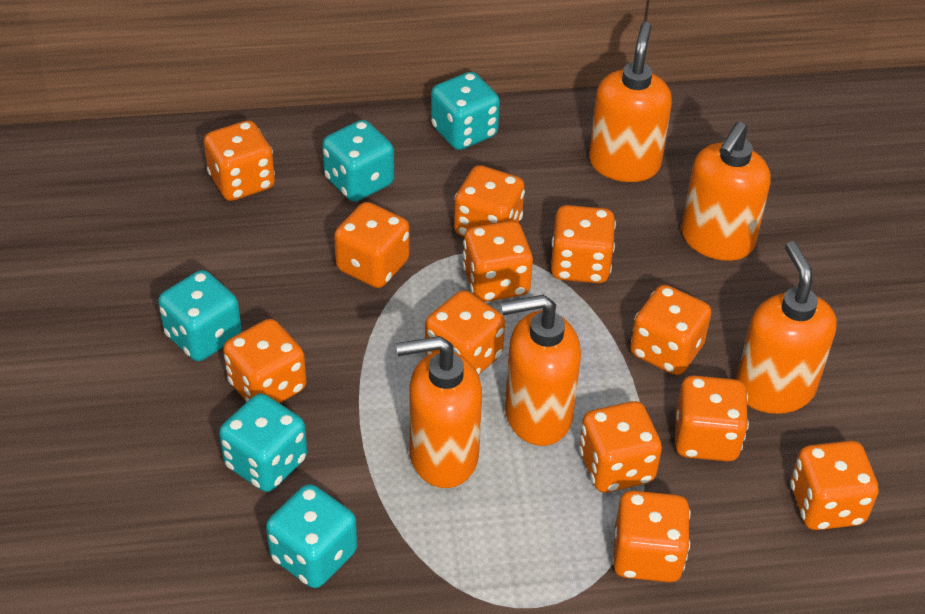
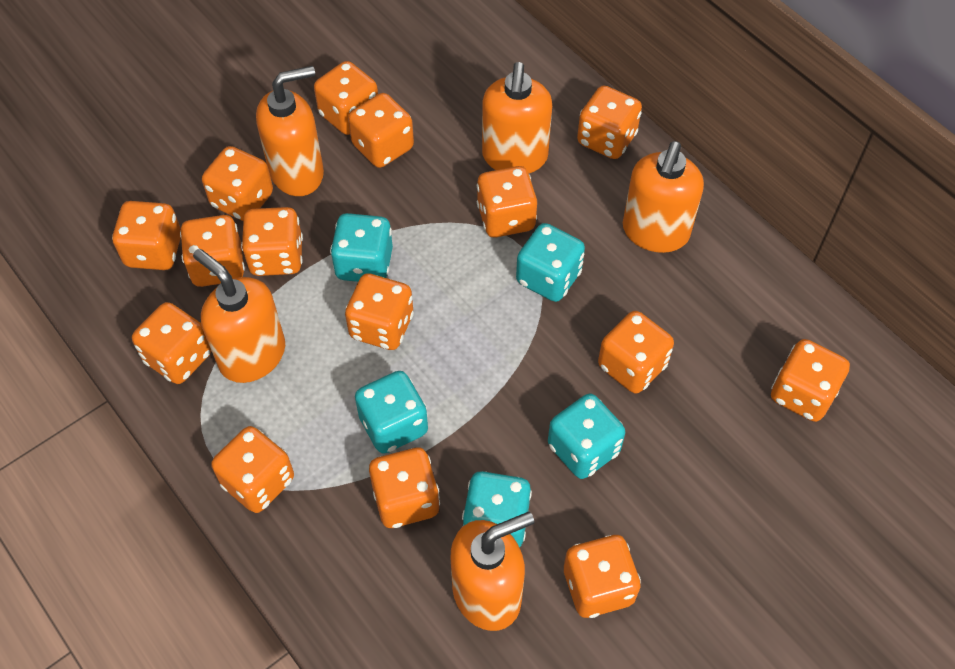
orange dice: [204,120,275,201] [223,319,307,403] [334,202,410,288] [425,290,505,375] [454,165,525,237] [462,221,533,302] [551,205,616,283] [579,401,662,493] [613,490,691,582] [630,285,712,375] [675,375,749,462] [790,441,879,530] = 12 -> [112,201,181,270] [132,302,212,384] [180,215,245,287] [202,146,273,221] [211,426,294,513] [241,207,303,276] [314,61,378,135] [345,274,414,350] [348,93,414,168] [369,448,440,528] [477,166,537,238] [564,535,641,618] [577,86,642,159] [598,311,674,393] [771,339,850,422] = 15

